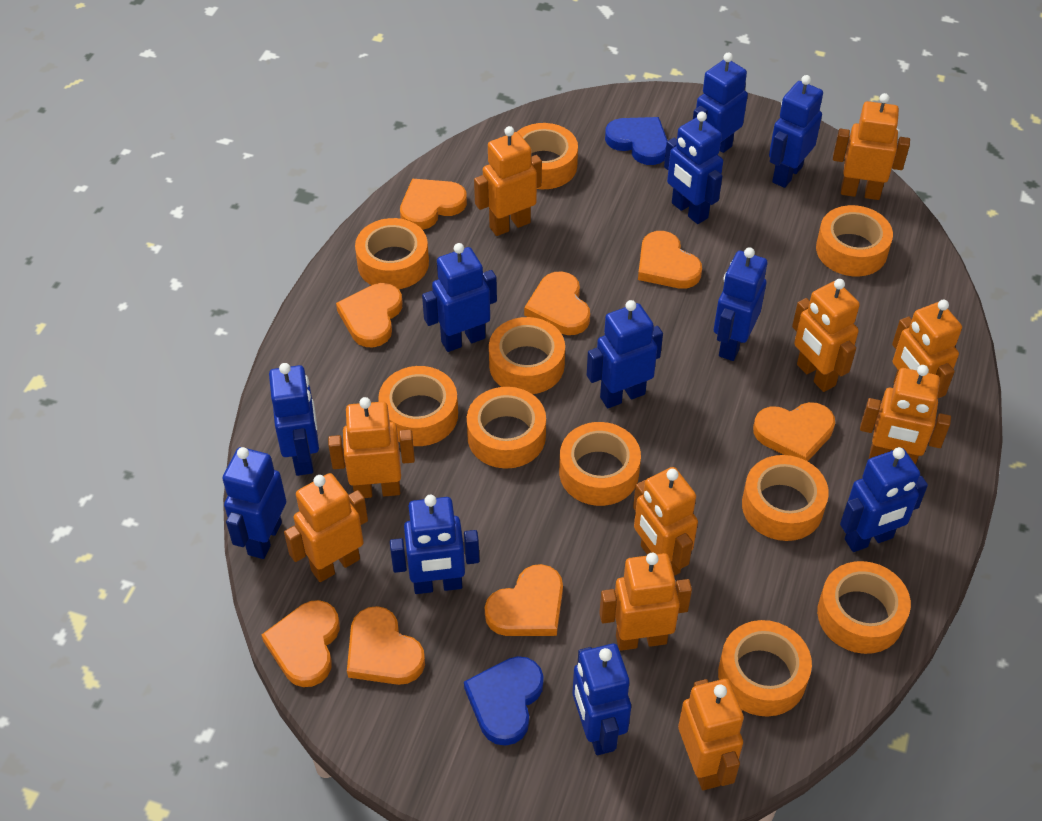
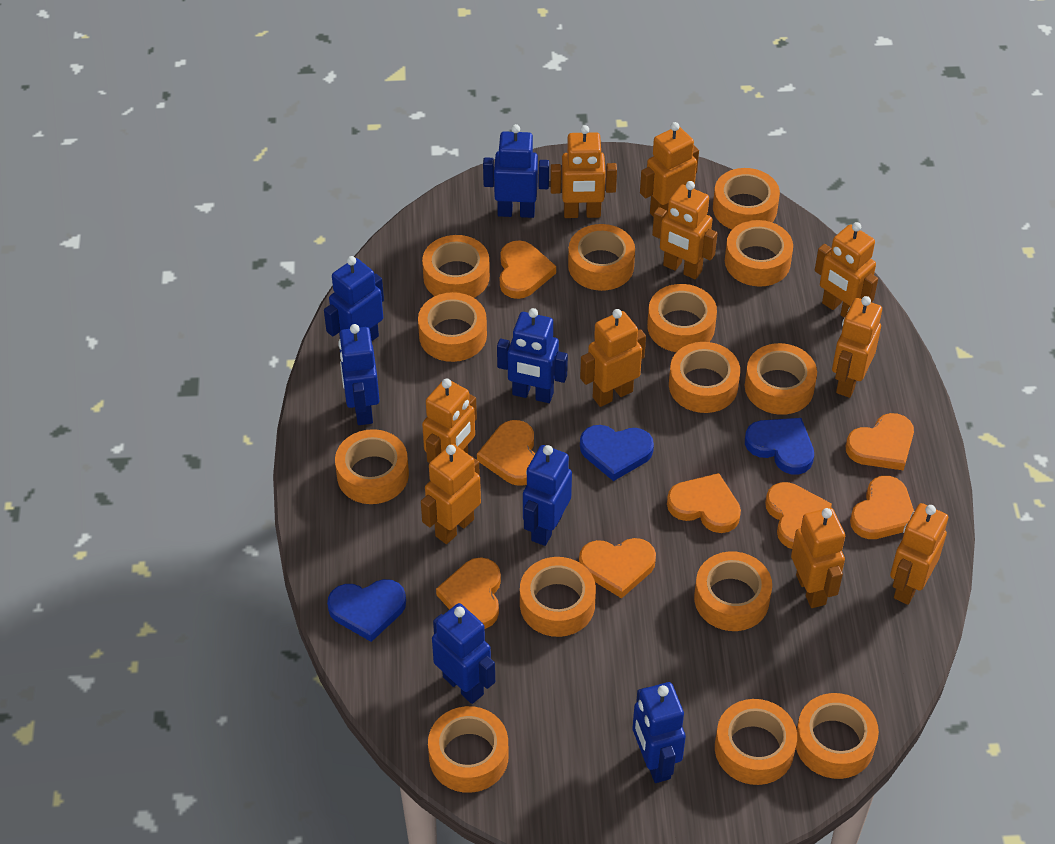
blue heart: [464,656,544,746] [605,117,668,165] = 2 -> [327,579,406,642] [580,425,654,481] [745,418,814,475] = 3
blue robot: [222,447,286,559] [269,363,319,476] [390,495,479,594] [422,243,497,352] [573,644,631,755] [587,300,663,408] [664,112,723,224] [693,52,748,153] [714,247,767,361] [769,75,823,188] [840,447,928,552] = 11 -> [324,256,384,341] [338,324,380,425] [432,603,495,704] [483,124,549,218] [497,308,568,403] [523,445,572,546] [633,682,686,783] = 7
orange tape: [355,218,429,289] [378,366,458,446] [467,387,546,469] [489,317,565,394] [517,123,578,189] [559,422,641,506] [718,620,812,716] [742,455,829,541] [816,205,893,276] [817,561,911,654] = 10 -> [335,429,409,504] [418,292,487,362] [422,235,490,298] [428,706,509,793] [520,557,596,637] [568,224,635,291] [647,284,717,352] [669,342,740,413] [694,551,772,631] [713,168,780,229] [715,699,797,785] [725,220,793,287] [745,343,817,415] [796,693,879,779] = 14

